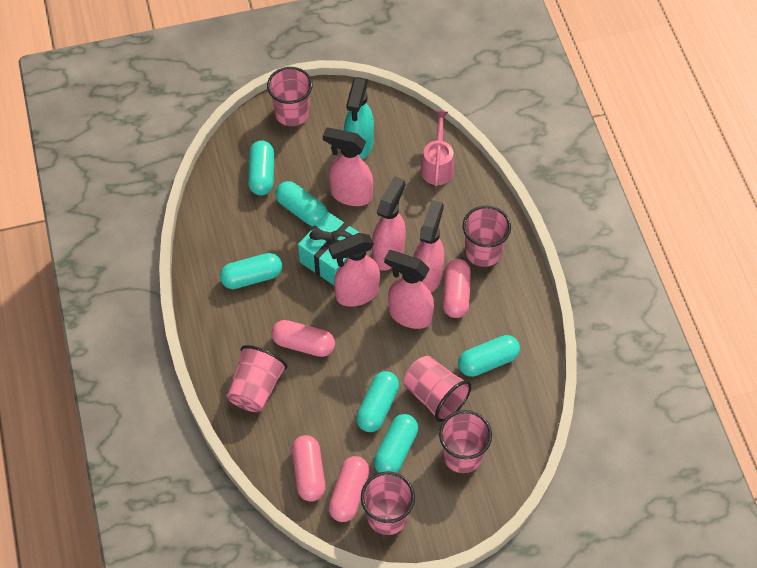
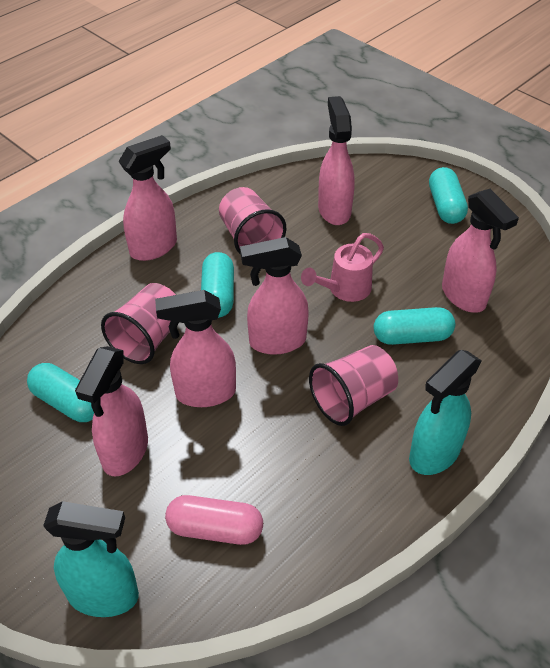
pink capsule: [272,320,335,357] [292,435,325,502] [328,456,369,522] [443,259,471,318] = 4 -> [165,495,263,545] = 1
pink cup: [226,345,287,412] [267,67,313,126] [361,471,415,535] [404,356,471,422] [439,410,492,473] [463,206,511,267] = 6 -> [101,283,176,364] [219,187,286,254] [309,345,398,426] = 3
pink spray bottle: [323,128,373,206] [329,233,380,307] [372,176,406,271] [384,250,434,329] [413,200,445,293] = 5 -> [75,346,148,477] [119,135,177,261] [155,290,236,407] [240,237,309,355] [318,96,355,225] [442,189,519,313] = 6
turquoise capsule: [220,253,282,289] [248,140,274,195] [276,181,328,226] [356,371,399,432] [374,414,418,473] [458,335,520,377] = 6 -> [27,363,94,422] [201,252,234,318] [374,307,455,345] [429,167,468,224] = 4
turquoise gift: [298,212,360,285] = 1 -> none = 0
turquoise spray bottle: [344,77,374,160] = 1 -> [43,501,139,617] [409,350,482,475] = 2

